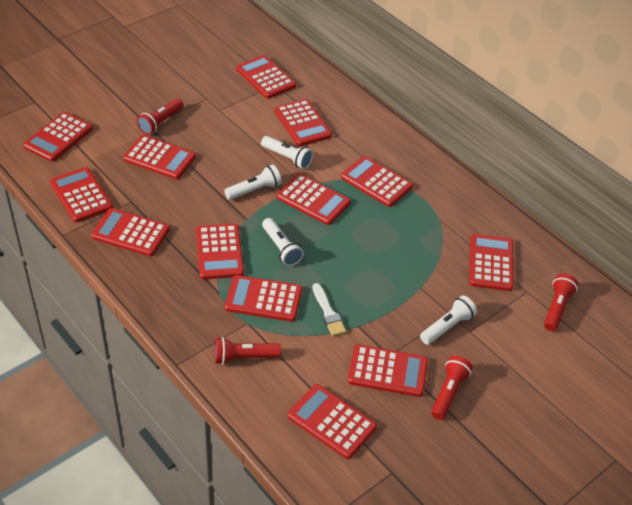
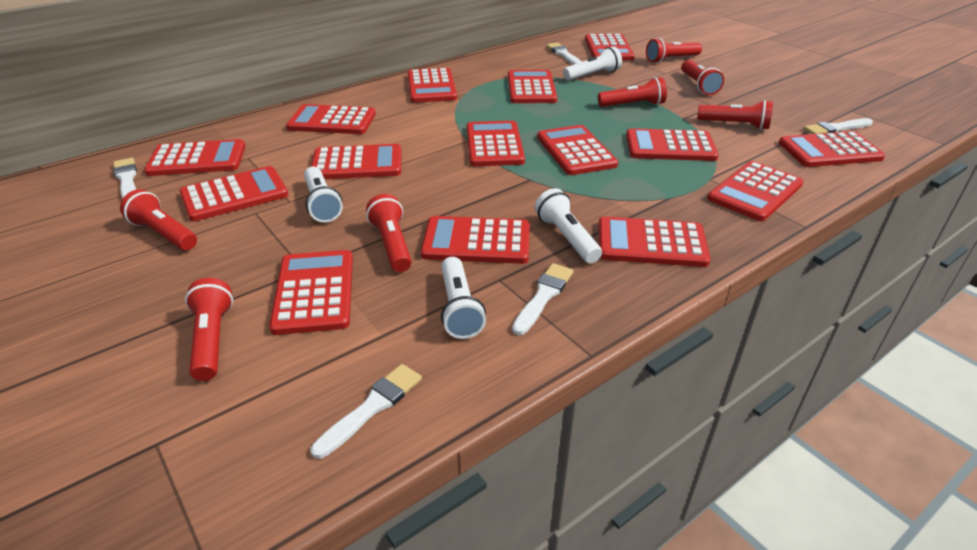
red calculator: [23,112,93,162] [50,167,113,222] [91,208,170,257] [123,135,196,179] [196,224,244,279] [225,275,302,322] [236,55,296,99] [275,99,332,146] [277,174,351,225] [288,384,377,459] [341,156,413,207] [348,344,428,397] [469,234,514,291] = 13 -> [144,139,245,176] [179,166,288,221] [269,250,353,335] [286,104,376,134] [311,144,402,179] [408,68,457,103] [421,216,530,264] [467,121,525,166] [508,70,557,103] [537,125,618,175] [585,34,635,60] [598,216,711,267] [626,128,719,161] [707,161,803,221] [779,131,885,167] = 15
red flashlight: [137,99,183,135] [214,337,281,365] [431,356,473,420] [544,274,578,331] = 4 -> [120,189,197,250] [185,278,233,381] [366,194,412,272] [598,77,667,107] [646,38,702,63] [681,60,724,95] [697,100,773,130] = 7
white brush: [313,283,346,336] = 1 -> [113,158,137,198] [311,364,422,459] [512,263,573,335] [546,43,582,65] [804,118,873,134] = 5

